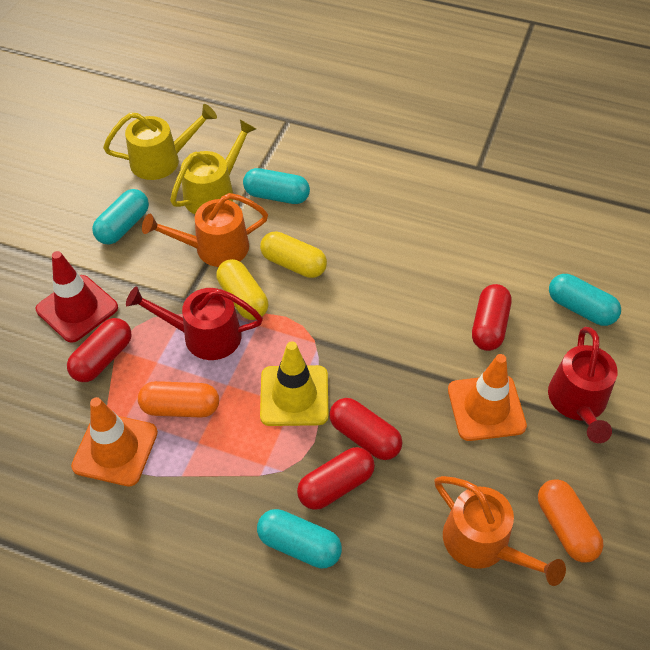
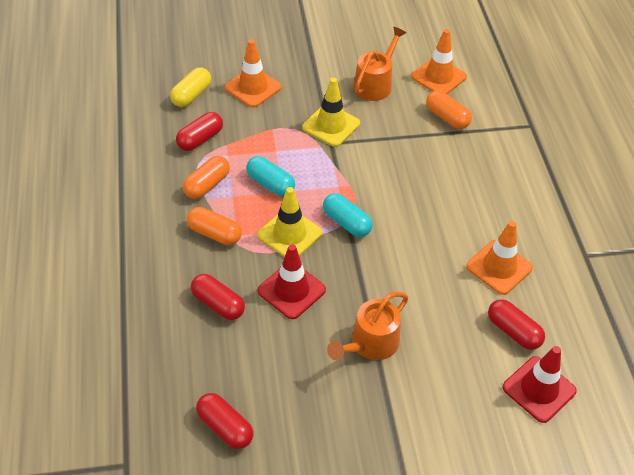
orange capsule: [138,381,219,418] [538,479,604,563] = 2 -> [183,156,230,199] [187,207,242,245] [426,90,472,129] = 3
orange traffic cone: [71,397,158,486] [448,354,527,441] = 2 -> [225,39,282,108] [411,29,467,94] [466,221,533,295] = 3
red traffic cone: [36,251,118,343] = 1 -> [258,244,326,319] [502,346,577,423] = 2
red watering can: [126,286,263,360] [548,327,618,443] = 2 -> none = 0
turquoise capsule: [92,189,149,245] [243,168,310,204] [257,509,342,569] [549,274,621,326] = 4 -> [246,156,295,196] [323,193,373,237] = 2
yellow capsule: [217,259,268,320] [260,232,327,278] = 2 -> [170,67,211,107] = 1
yellow traffic cone: [260,341,329,426] = 1 -> [257,187,322,257] [302,77,360,147] = 2
yellow watering can: [103,104,217,180] [170,120,256,214] = 2 -> none = 0

